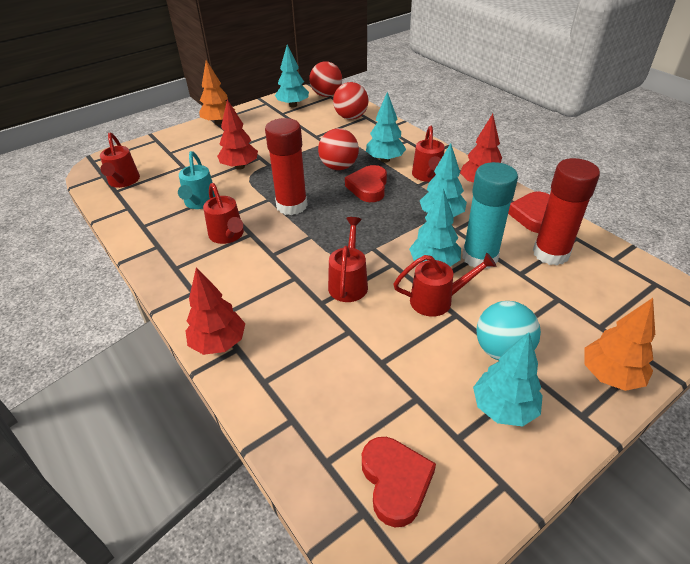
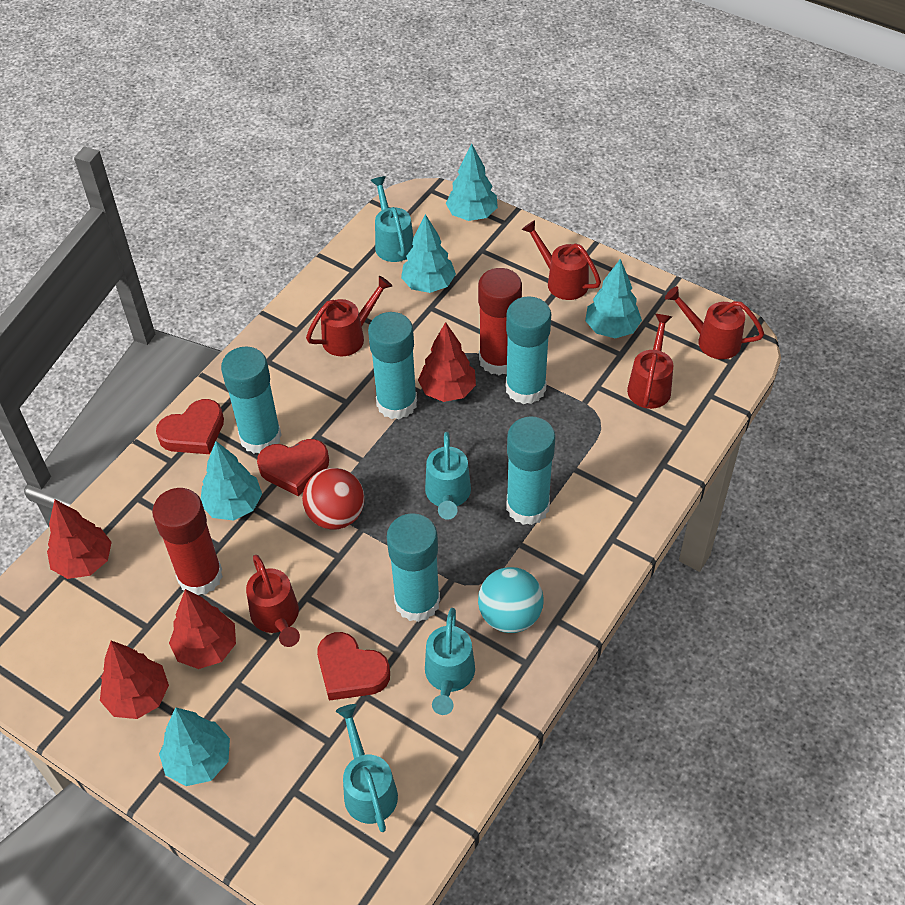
orange tree: [199,60,235,125] [584,298,655,391] = 2 -> none = 0
red ball: [309,61,342,97] [318,128,359,170] [333,82,368,120] = 3 -> [302,468,365,530] = 1
red tree: [185,267,245,355] [217,99,258,170] [460,114,502,183] = 3 -> [47,500,112,579] [100,641,169,719] [169,589,236,669] [418,322,476,402] = 4
turquoise glue stick: [462,162,518,268] = 1 -> [221,346,282,454] [368,312,417,419] [387,513,440,622] [506,296,551,404] [506,416,556,525] = 5
turquoise watering can: [178,151,215,209] = 1 -> [336,704,398,832] [370,176,413,262] [425,432,471,520] [425,608,475,715] = 4

